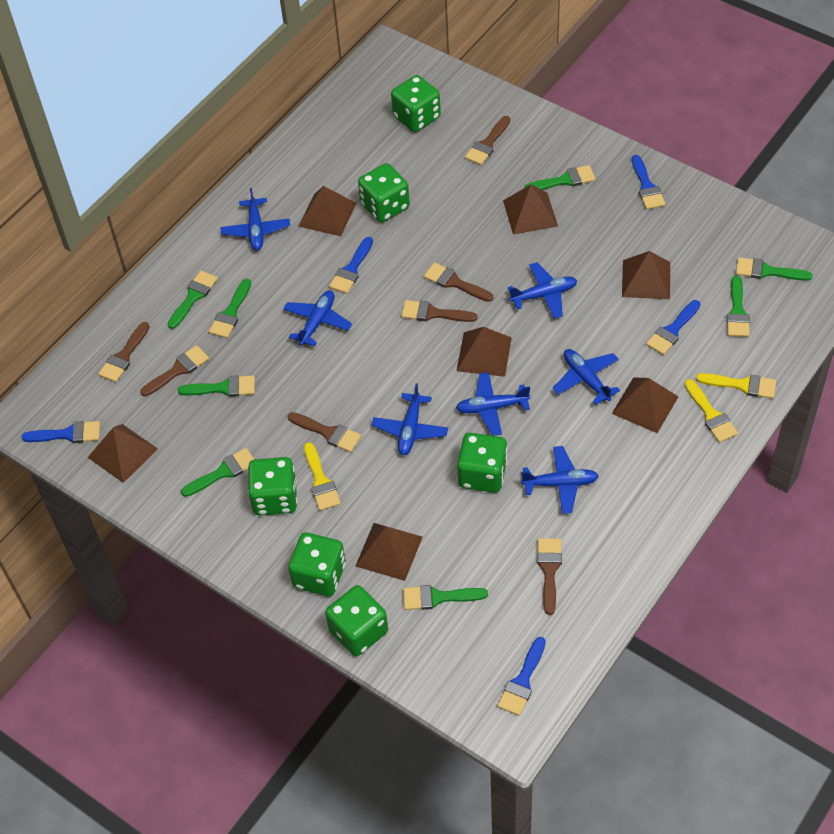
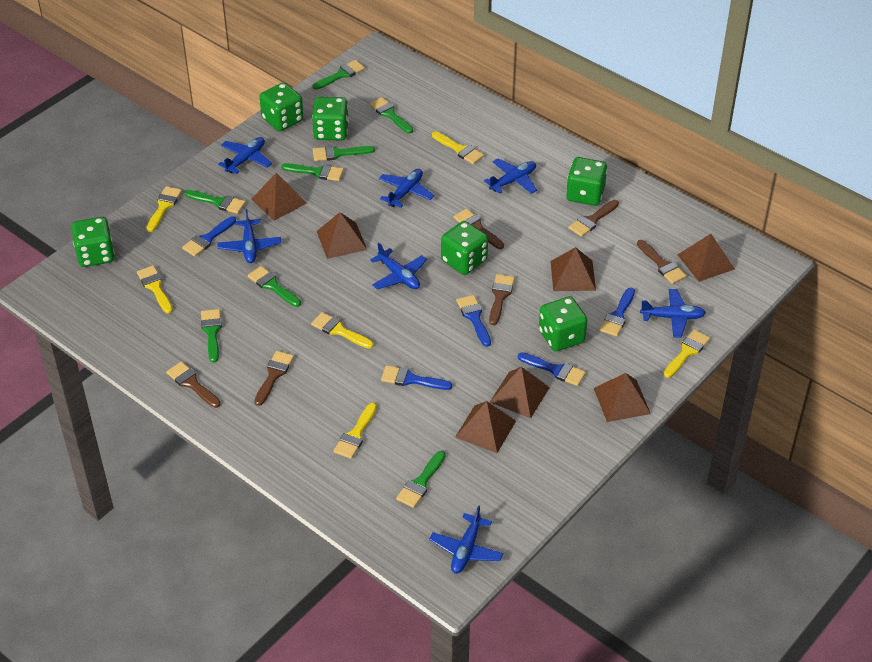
brown brush: [98,322,149,382] [140,345,209,397] [288,412,361,452] [401,300,477,322] [424,262,493,302] [465,116,510,165] [537,538,562,615] = 7 -> [166,362,221,408] [254,351,294,406] [453,208,504,249] [489,274,515,325] [569,200,619,237] [637,240,687,284] = 6
yellow brush: [304,442,341,511] [684,379,738,443] [696,373,776,399] = 3 -> [137,265,173,314] [146,186,182,232] [311,312,374,349] [334,403,377,459] [432,131,484,164] [664,329,710,378] = 6

